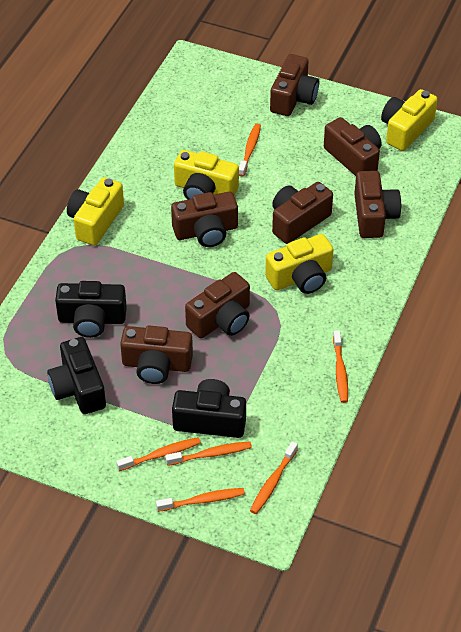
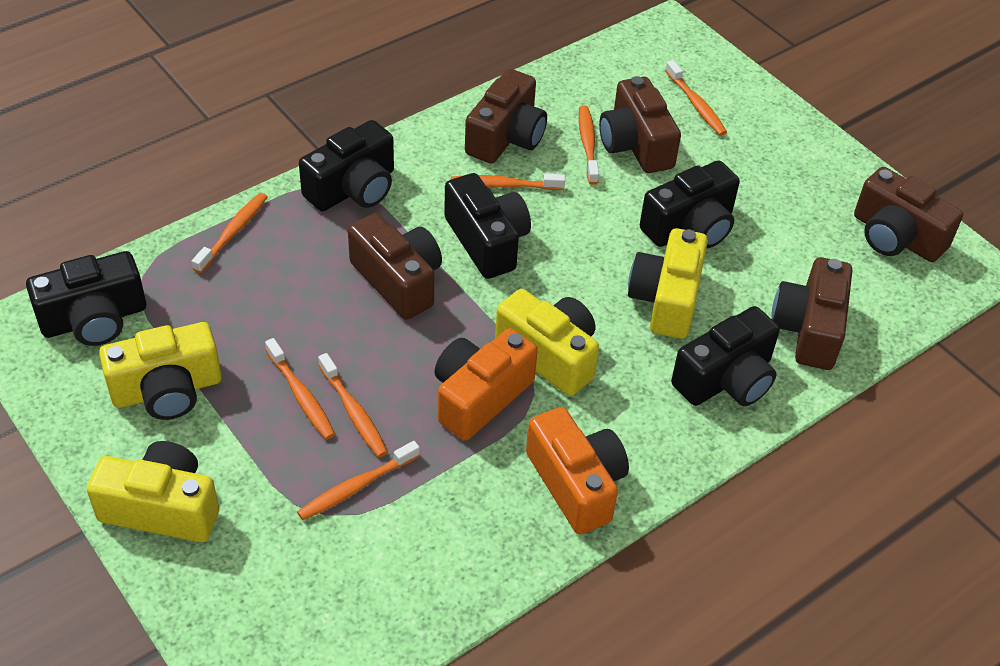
black camera: [47,337,106,414] [55,281,127,338] [172,379,246,438] = 3 -> [26,251,146,346] [299,120,394,211] [444,173,531,279] [640,160,740,249] [671,306,780,406] = 5
brown camera: [120,326,193,384] [171,192,238,247] [185,272,250,338] [270,54,319,116] [272,182,333,244] [324,117,381,176] [354,171,401,238] = 7 -> [348,213,442,320] [465,69,547,164] [599,76,681,173] [771,257,852,370] [854,167,963,262] = 5
orange camera: none = 0 -> [434,328,538,441] [526,407,629,534] = 2
orange toothbrush: [116,437,201,471] [156,488,245,512] [165,441,252,466] [239,124,261,177] [250,441,298,514] [333,330,348,403] = 6 -> [192,193,268,273] [265,338,335,440] [297,441,420,520] [318,353,388,457] [451,174,565,190] [579,105,599,185] [665,60,727,136] = 7

